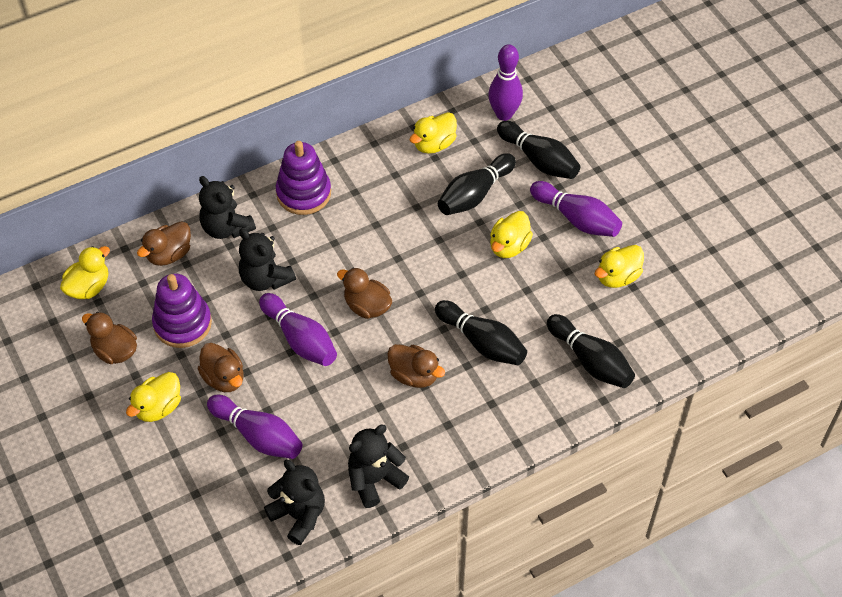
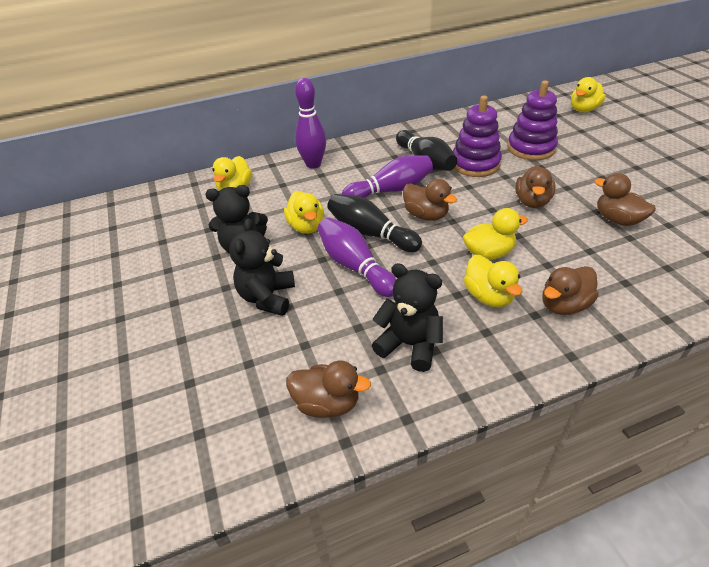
black bowling pin: [435,300,527,365] [438,153,516,215] [497,121,580,179] [547,314,635,388] = 4 -> [327,194,422,252] [396,130,457,171] = 2
black teddy bear: [199,176,256,239] [239,228,296,291] [264,459,325,545] [348,425,409,508] = 4 -> [206,185,268,254] [229,218,295,316] [372,263,443,372] = 3
purple bowling pin: [207,395,302,459] [259,293,337,366] [488,44,523,121] [530,181,622,237] = 4 -> [295,78,326,169] [318,217,396,297] [342,156,433,198] = 3

